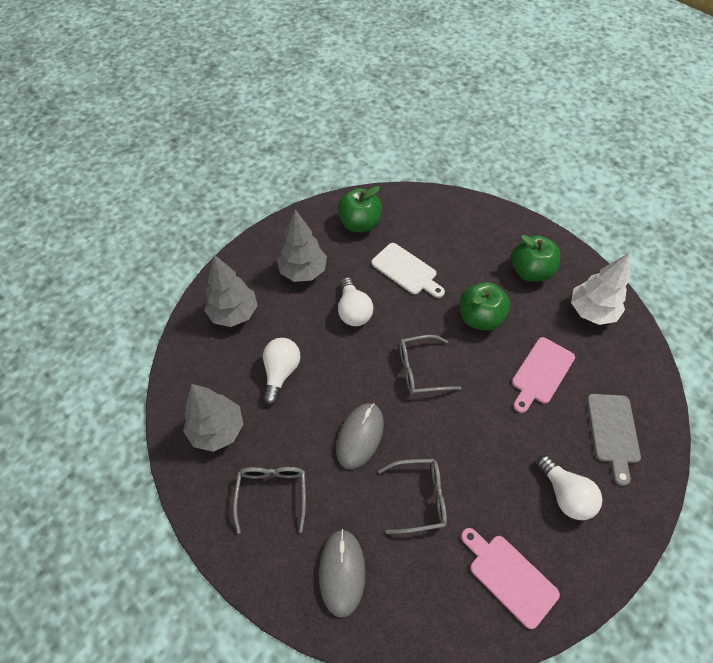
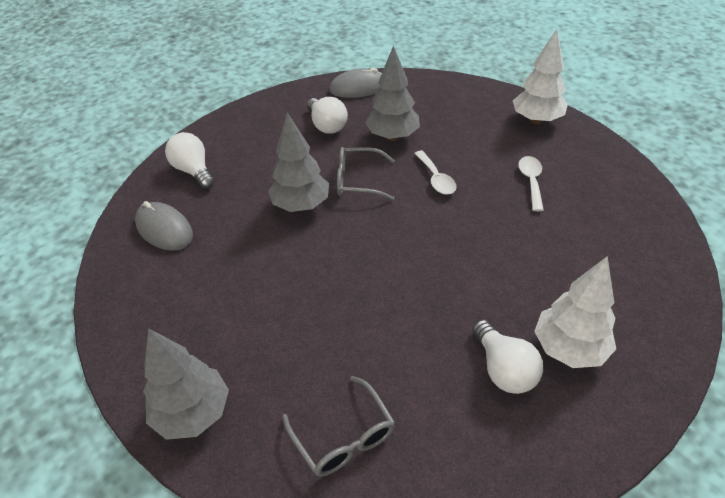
green apple: [337,186,382,232] [460,282,510,330] [511,235,560,281] = 3 -> none = 0
grey cutting board: [587,394,641,486] = 1 -> none = 0
grey glasses: [233,467,306,533] [378,459,447,534] [399,335,462,394] = 3 -> [282,376,395,477] [337,147,395,200] = 2
pink cutting board: [461,528,560,629] [512,337,575,413] = 2 -> none = 0
white cutting board: [371,243,445,298] = 1 -> none = 0
white spoon: none = 0 -> [414,150,456,195] [518,156,544,211] = 2
white tree: [571,253,630,325] = 1 -> [513,29,568,124] [534,256,616,368] = 2

